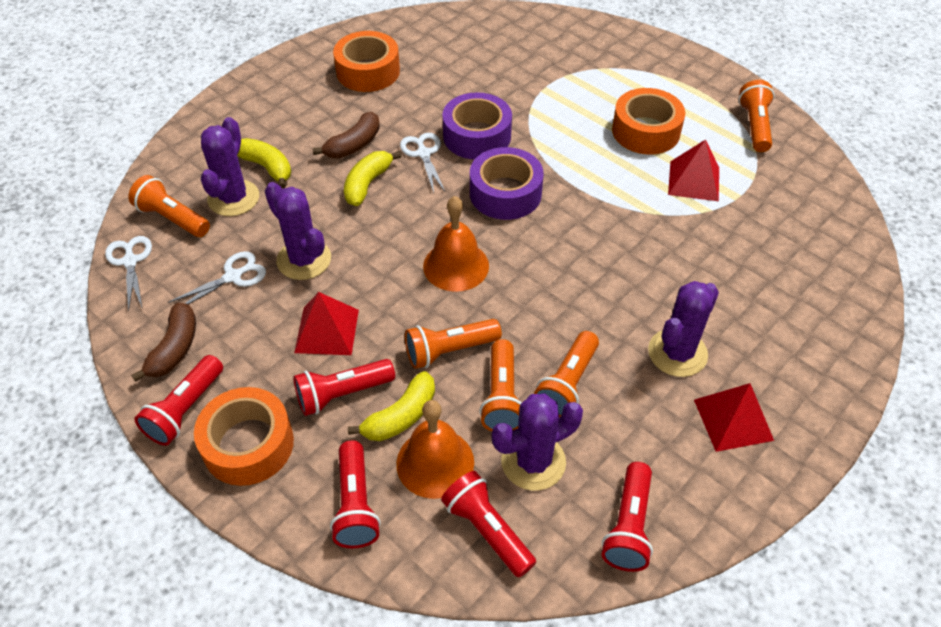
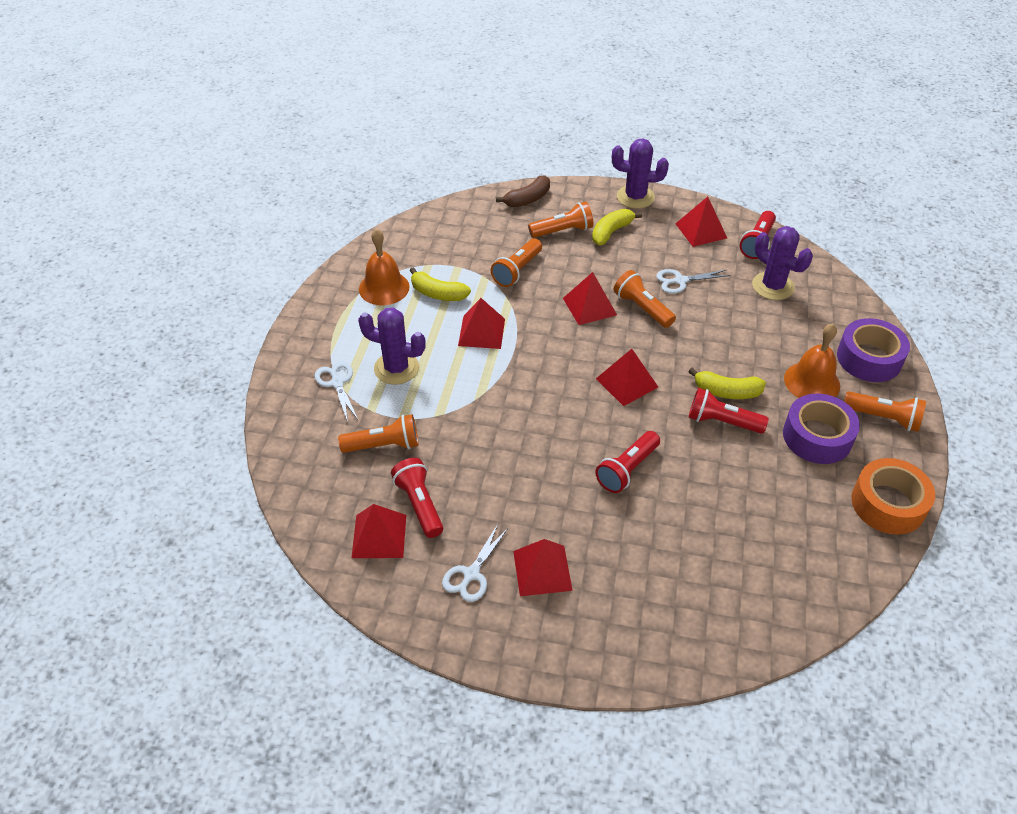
brown banana: [131,302,196,382] [313,112,380,159] = 2 -> [496,176,550,207] = 1
orange tape: [194,387,294,486] [333,31,400,92] [612,88,685,154] = 3 -> [851,458,935,535] = 1
purple cactus: [201,117,259,216] [265,182,331,280] [492,394,583,491] [648,281,719,377] = 4 -> [358,308,426,385] [612,138,669,209] [752,226,813,300] = 3
red flashlight: [134,355,223,446] [293,359,395,416] [330,440,381,548] [441,471,536,578] [602,462,653,572] = 5 -> [391,458,443,538] [595,431,660,493] [688,388,769,434] [740,211,776,259] = 4
red pyramid: [294,292,359,355] [668,139,719,201] [694,383,774,452] = 3 -> [351,504,406,558] [458,298,505,349] [513,539,573,596] [563,272,617,325] [596,349,658,406] [676,197,727,247] = 6

